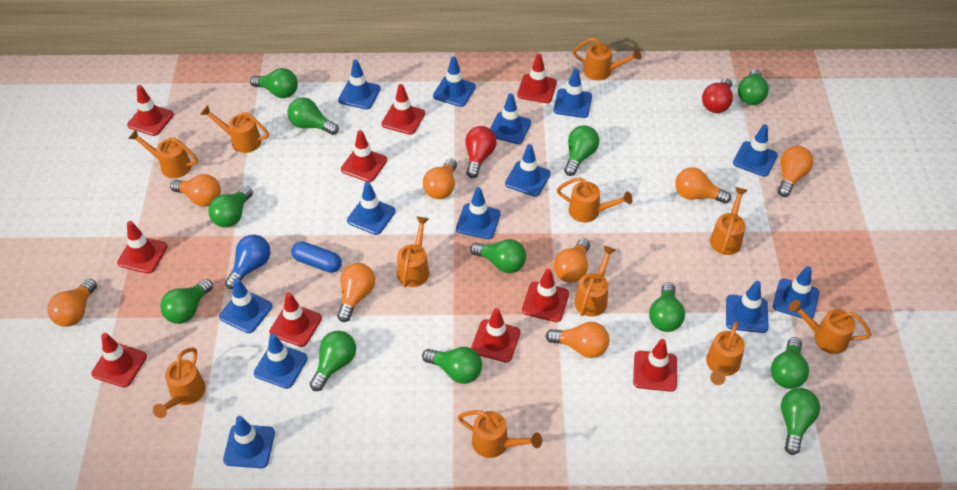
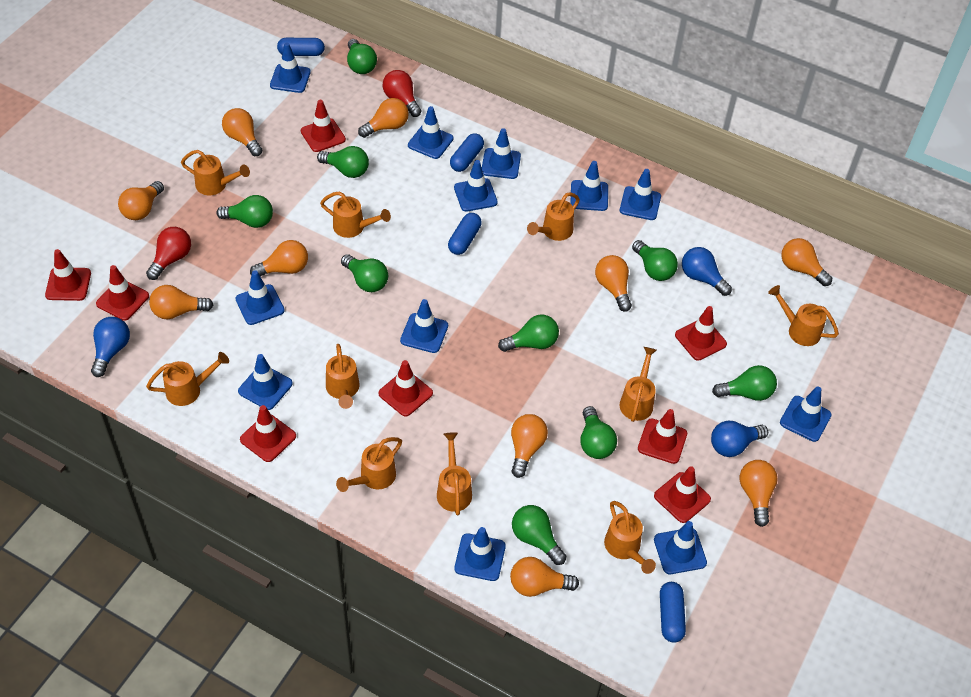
blue capsule: [291,241,342,273] = 1 -> [277,38,325,56] [448,213,482,255] [450,133,484,172] [660,582,686,643] = 4
blue light bulb: [225,235,270,290] = 1 -> [91,317,130,377] [682,247,732,296] [711,421,768,457] = 3
blue traffic cone: [219,278,272,333] [223,416,275,468] [254,334,308,389] [338,59,381,109] [347,182,395,235] [433,56,476,107] [456,187,501,239] [490,93,531,144] [505,144,551,197] [554,69,592,118] [726,281,769,333] [733,124,778,177] [773,266,819,319] = 13 -> [236,270,285,325] [238,354,293,410] [270,43,311,93] [400,299,448,353] [408,106,453,159] [454,160,498,212] [454,527,506,581] [482,128,521,179] [570,161,608,211] [620,169,661,220] [654,521,707,574] [780,387,832,442] = 12
green light bulb: [160,279,213,324] [208,186,253,227] [250,68,298,98] [287,97,339,135] [310,331,356,391] [422,347,482,384] [470,239,526,273] [564,125,599,176] [649,282,685,332] [738,69,769,105] [771,337,809,389] [781,388,820,455] = 12 -> [216,195,273,228] [317,146,369,178] [341,254,388,292] [347,39,377,74] [498,315,559,352] [512,505,566,565] [580,406,617,459] [632,240,678,281] [712,365,777,401] = 9
orange light bulb: [47,279,97,327] [170,174,221,207] [337,263,375,322] [423,159,457,199] [546,322,609,358] [554,238,590,283] [675,167,731,204] [778,146,813,197] = 8 -> [118,181,164,220] [149,285,213,319] [222,108,263,156] [250,240,308,276] [358,98,409,138] [510,557,579,597] [511,414,548,478] [595,255,632,312] [740,460,778,527] [781,238,832,286] = 10
orange watering can: [128,130,198,178] [153,347,206,418] [200,105,269,153] [397,216,429,287] [458,410,542,458] [557,177,632,222] [573,37,641,80] [574,246,616,317] [706,321,745,385] [710,187,748,255] [788,300,871,354] = 11 -> [146,352,229,406] [181,150,250,195] [320,191,391,238] [326,344,359,409] [336,437,402,492] [437,432,472,516] [527,192,580,241] [604,501,656,574] [619,347,657,422] [768,285,839,346] = 10
red traffic cone: [91,333,147,387] [117,221,168,274] [127,85,174,136] [269,292,322,347] [341,130,387,182] [382,84,425,135] [471,308,520,362] [517,54,557,103] [522,269,569,322] [633,339,677,392] = 10 -> [45,249,91,301] [96,265,149,321] [240,405,296,462] [301,100,346,152] [378,360,433,417] [638,409,687,464] [654,466,711,523] [675,306,727,361] = 8

